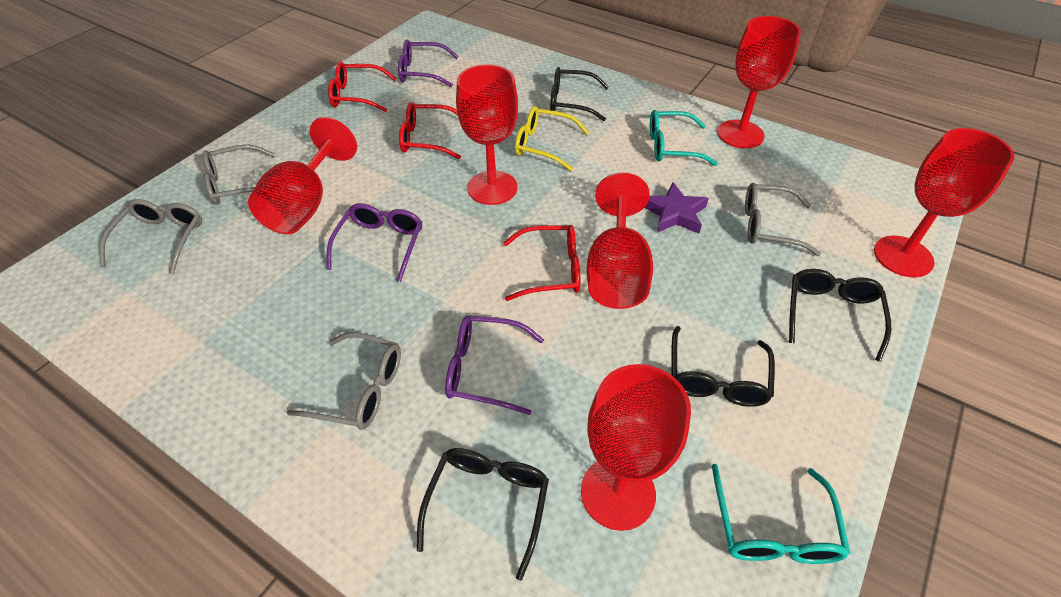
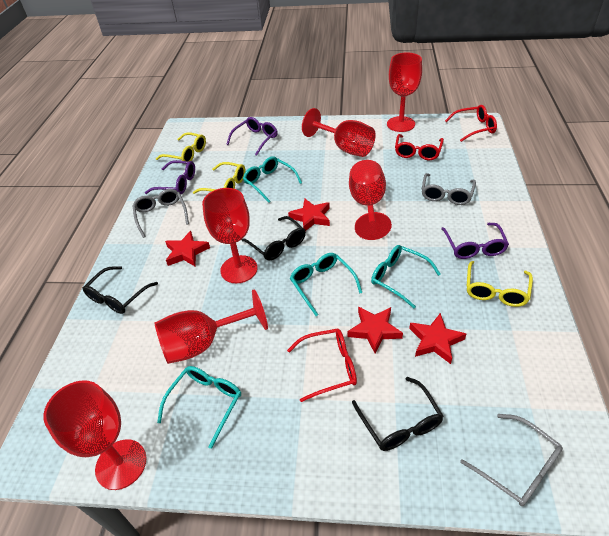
black glasses: [417,448,549,581] [550,67,609,121] [671,326,775,407] [789,269,891,362] = 4 -> [83,266,158,314] [242,216,306,261] [352,377,443,451] = 3
grey glasses: [99,199,202,275] [203,144,275,205] [287,332,401,430] [745,183,821,256] = 4 -> [132,189,189,238] [422,173,476,205] [460,414,563,506] = 3
purple star: [644,182,709,234] = 1 -> none = 0
red star: none = 0 -> [165,231,210,266] [288,199,330,230] [348,306,403,354] [409,313,466,364] = 4
turquoise glasses: [650,110,718,166] [712,464,851,564] = 2 -> [157,366,241,449] [243,156,302,203] [290,253,362,316] [371,245,440,308] = 4
yellow glasses: [515,106,589,171] = 1 -> [156,132,206,162] [193,162,246,194] [466,261,533,307] = 3

